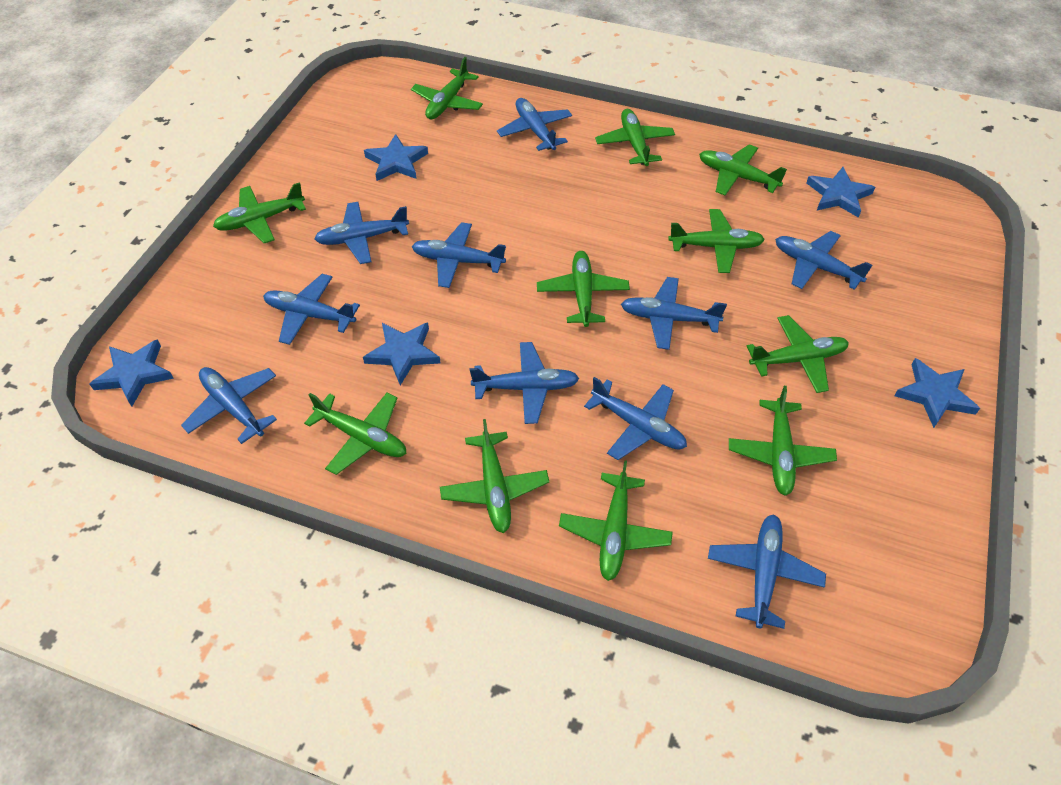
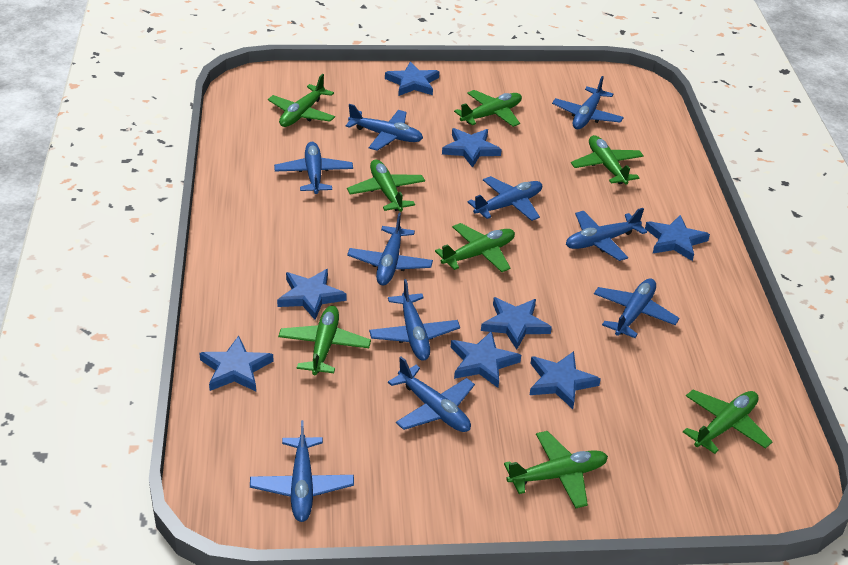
blue star: [90,339,174,407] [363,322,441,385] [364,134,428,181] [807,167,875,218] [894,358,980,428] = 5 -> [199,336,274,391] [277,269,346,320] [385,61,440,96] [442,128,502,168] [451,331,521,388] [481,297,552,350] [530,351,601,409] [645,215,710,261] = 8
green plane: [213,182,306,243] [304,393,406,475] [411,57,483,120] [440,419,549,533] [537,251,630,327] [559,460,673,581] [595,109,675,166] [668,209,765,273] [699,144,787,195] [729,386,837,496] [747,315,849,393] = 11 -> [268,74,335,127] [278,306,371,375] [347,160,425,212] [435,223,515,272] [454,90,522,127] [504,431,608,508] [571,135,644,185] [683,390,773,454] = 8

